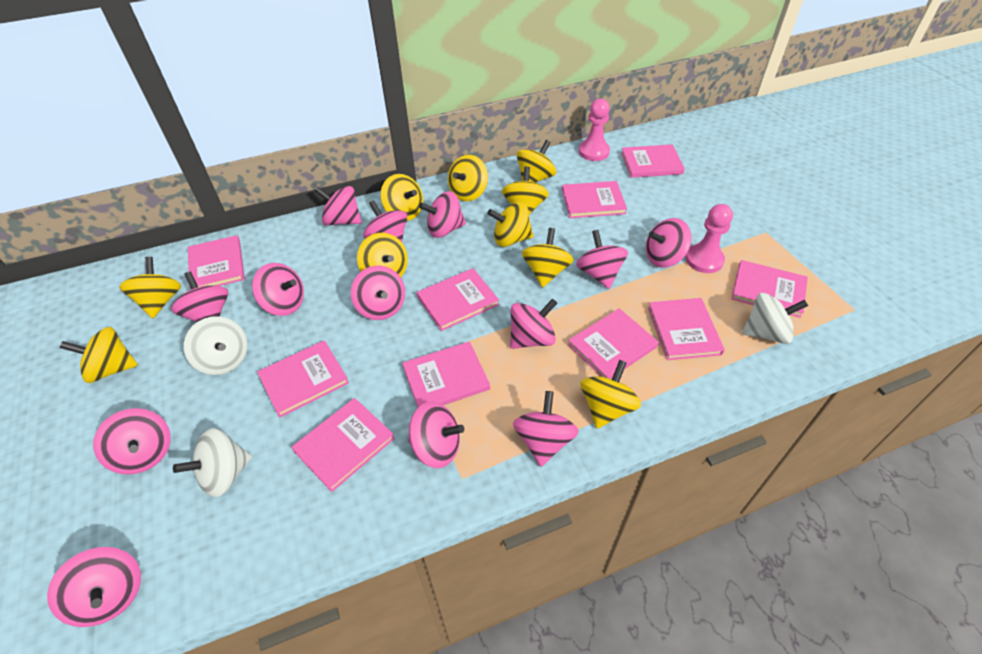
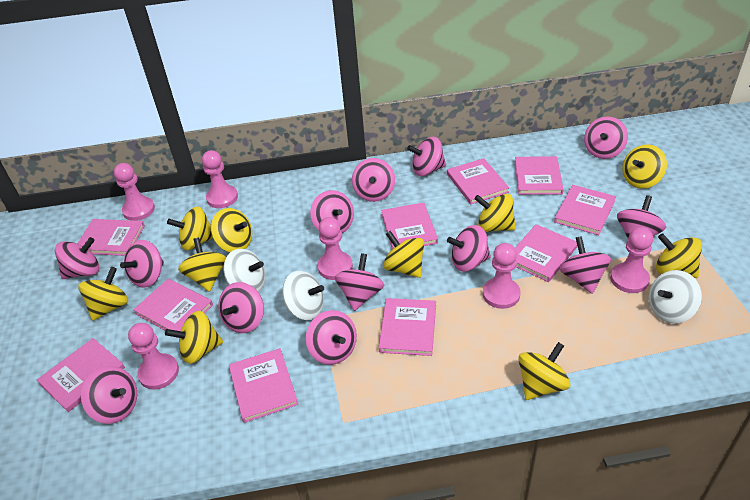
pink pawn: [579,99,610,161] [686,204,733,273] = 2 -> [114,163,155,221] [128,323,179,389] [202,150,238,208] [317,217,353,280] [483,243,521,309] [610,227,653,293] = 6

